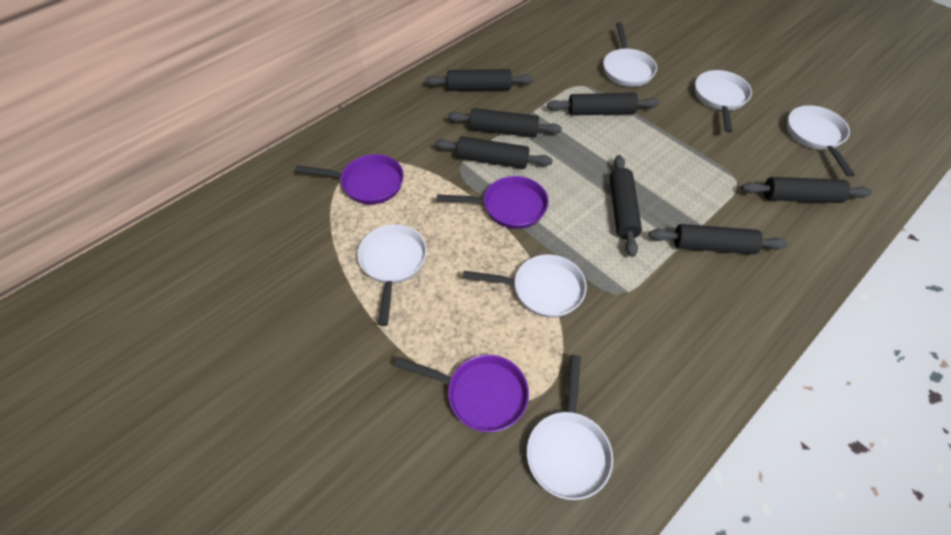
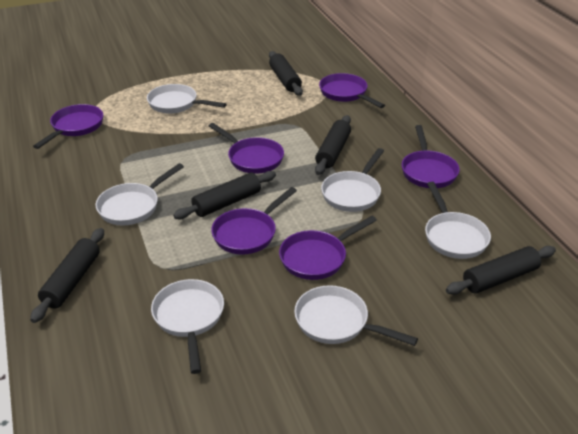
black rolling pin: [425,69,533,91] [434,136,553,169] [448,108,562,137] [547,93,659,116] [610,155,642,257] [649,224,787,254] [741,177,872,203] = 7 -> [30,228,104,323] [173,171,276,219] [269,51,303,96] [315,115,351,175] [446,246,556,295] = 5
purple pan: [295,154,404,204] [394,355,529,432] [437,176,549,229] = 3 -> [33,104,103,149] [209,123,284,174] [211,187,297,255] [279,216,377,280] [319,73,385,108] [402,125,460,188] = 6

